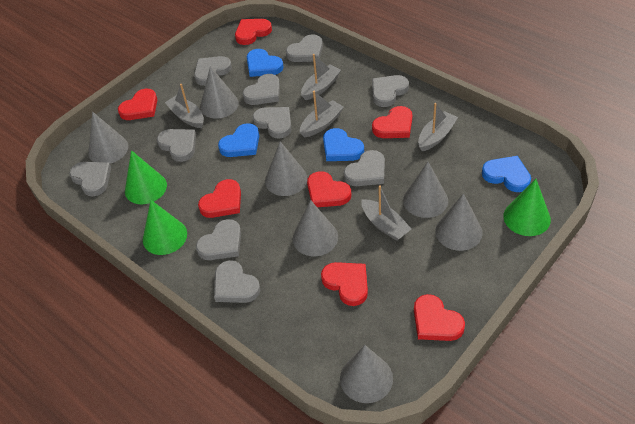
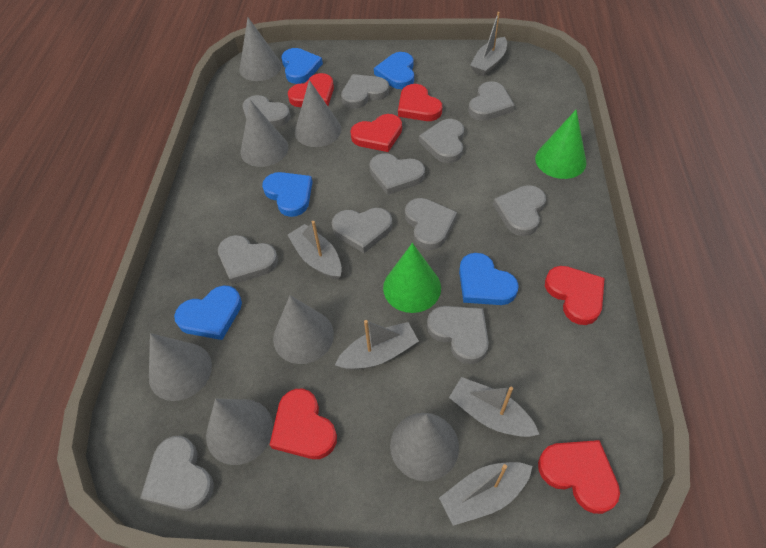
blue heart: [218,123,259,157] [247,49,284,77] [323,128,364,161] [482,156,531,192] = 4 -> [174,285,242,340] [262,172,313,217] [281,48,323,84] [374,52,414,89] [459,253,519,305] = 5
green cone: [125,150,167,204] [143,200,187,255] [503,179,551,236] = 3 -> [383,243,441,313] [535,110,587,179] = 2
grey heart: [69,162,111,196] [157,129,196,162] [194,56,232,86] [196,219,241,260] [214,260,261,303] [242,74,280,105] [252,107,292,139] [286,34,323,62] [344,150,385,186] [372,75,409,107] = 10 -> [140,436,214,511] [218,235,278,284] [242,95,290,127] [332,208,392,253] [341,74,389,109] [369,153,425,195] [405,198,457,250] [419,119,464,163] [427,306,489,364] [468,81,515,121] [493,185,546,236] = 11
red heart: [118,89,157,120] [198,179,241,218] [235,19,272,45] [307,171,351,207] [321,262,368,306] [372,106,412,138] [414,294,465,341] = 7 -> [270,389,337,459] [288,73,334,107] [350,114,402,152] [398,84,442,121] [538,440,620,514] [545,266,605,325] = 6

